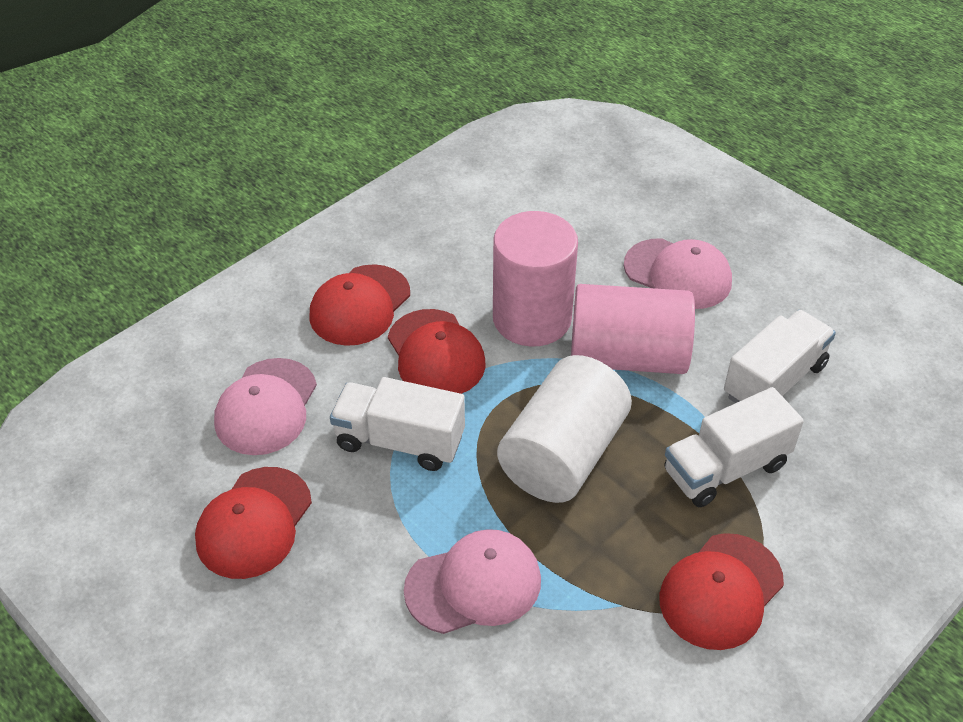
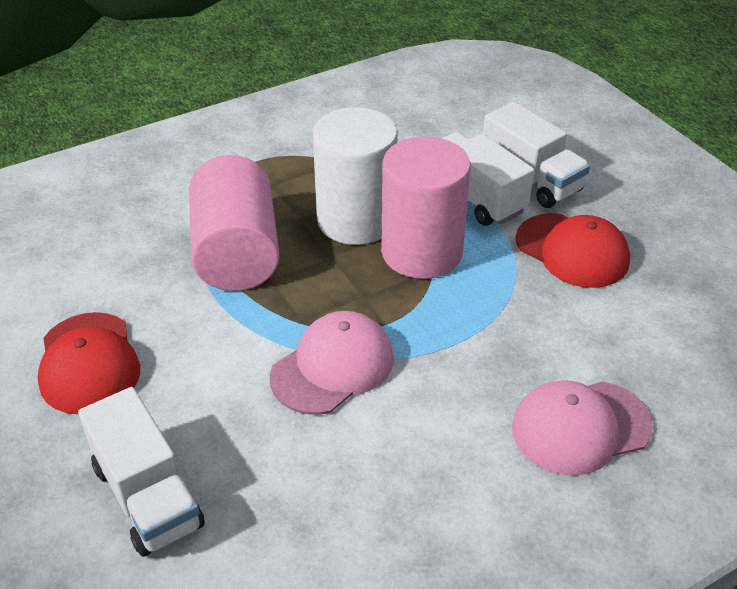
pink cap: [214,358,317,455] [404,529,541,634] [624,238,732,309] = 3 -> [270,311,394,415] [512,380,653,476] = 2
red cap: [195,467,312,579] [309,264,410,346] [388,309,486,394] [659,533,784,650] = 4 -> [38,312,140,414] [516,213,630,288] = 2

